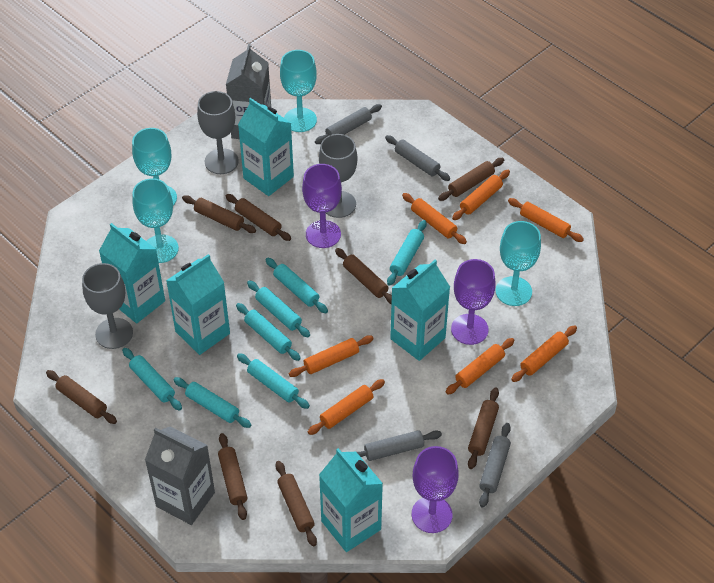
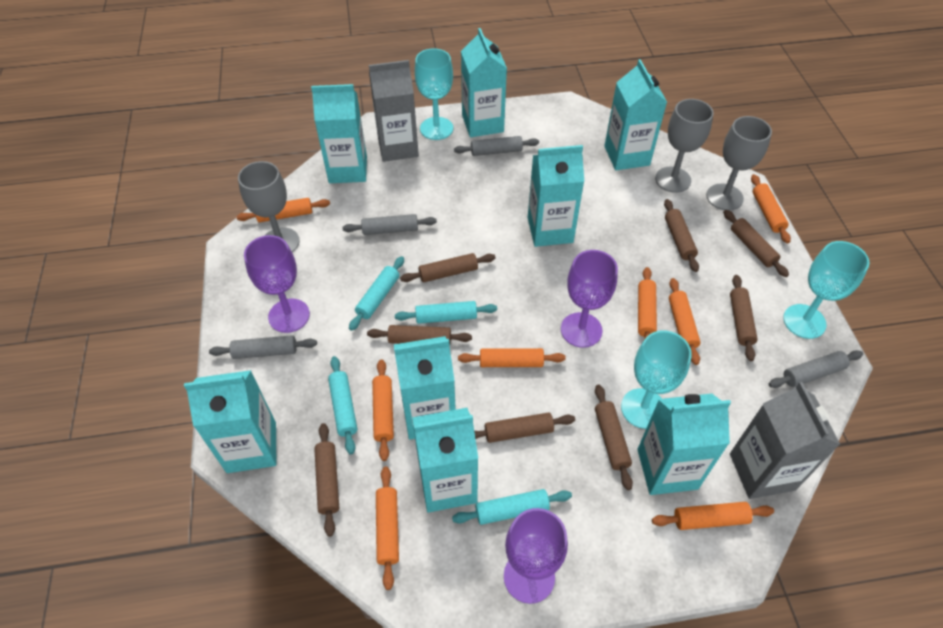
orange rolling pin: [289,335,374,377] [308,379,385,435] [402,193,467,244] [446,338,514,394] [452,170,510,220] [508,198,584,242] [511,325,577,382] = 7 -> [236,198,330,223] [372,359,394,461] [376,467,399,590] [458,348,566,367] [638,267,657,340] [652,502,774,530] [669,278,701,365] [751,174,791,243] = 8
turquoise carton: [99,223,165,323] [166,254,230,355] [238,98,294,196] [319,448,383,552] [390,260,450,361] = 5 -> [184,370,276,473] [311,84,367,183] [394,336,456,440] [412,408,478,513] [461,28,507,137] [528,145,584,247] [604,59,667,170] [637,393,731,495] = 8
turquoise goblet: [132,128,177,205] [132,178,179,263] [280,50,317,132] [496,221,541,306] = 4 -> [415,48,453,140] [621,330,692,429] [783,241,869,339] = 3
turquoise rolling pin: [122,348,182,411] [173,377,251,428] [236,303,301,361] [237,353,310,409] [247,280,310,337] [265,258,328,313] [387,220,426,286] = 7 -> [328,356,357,454] [349,256,404,331] [395,301,497,324] [452,489,572,525] = 4

